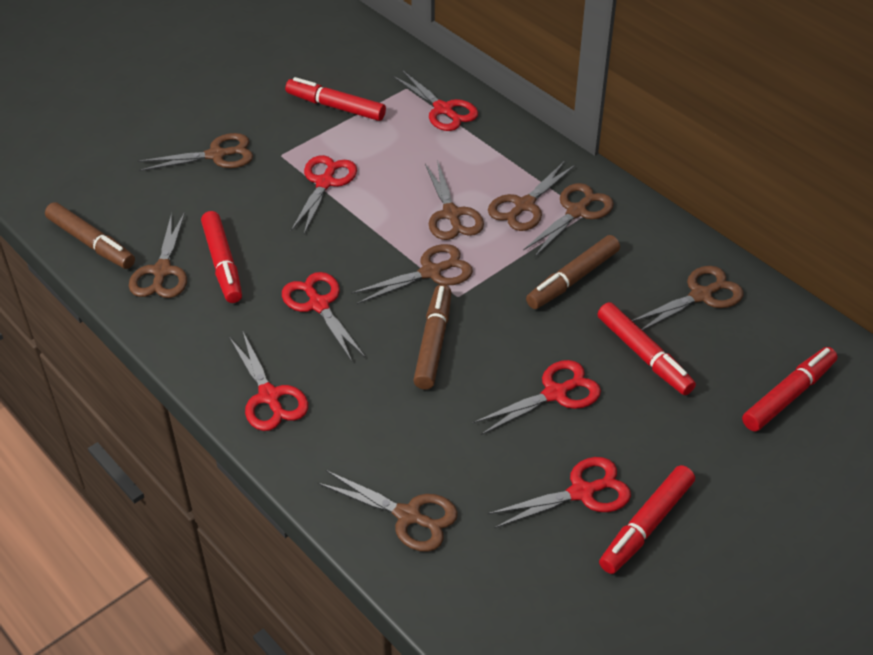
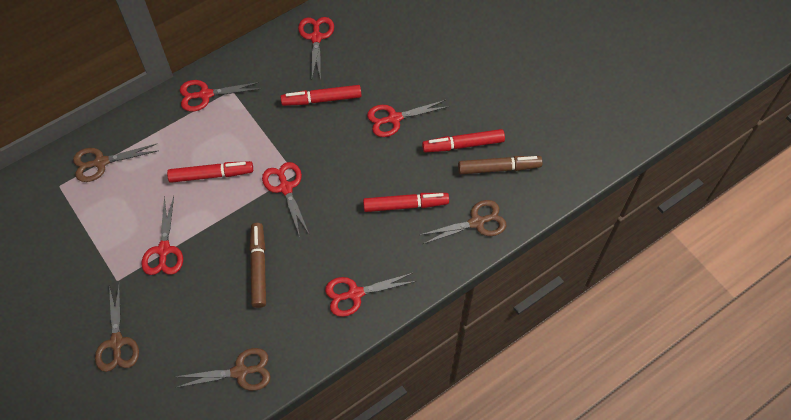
brown marker: [45,202,135,269] [413,285,451,389] [526,235,620,309] = 3 -> [249,223,266,308] [458,156,543,174] = 2
brown scissors: [129,212,187,298] [137,133,253,171] [318,470,458,552] [351,244,473,304] [425,160,484,240] [488,161,576,231] [523,183,614,258] [631,266,744,331] = 8 -> [73,144,157,182] [95,283,139,372] [175,348,271,391] [420,200,506,244] = 4
red marker: [201,211,242,303] [285,77,386,121] [598,302,696,395] [599,465,695,574] [742,347,838,431] = 5 -> [167,161,253,183] [281,85,362,106] [363,193,449,212] [422,129,505,152] = 4

